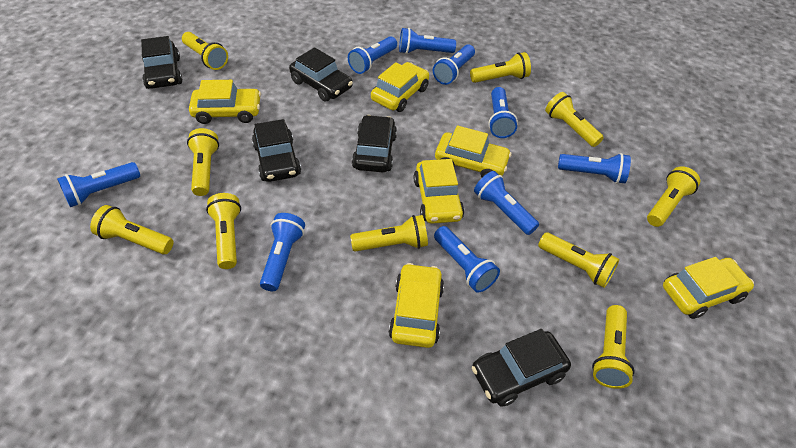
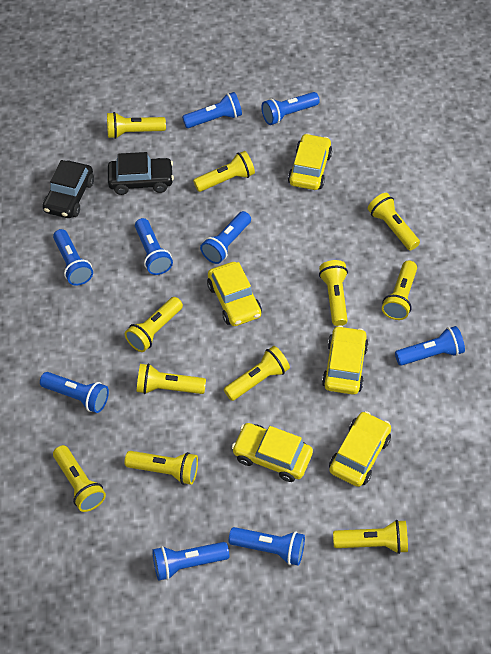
black car: [141,36,183,89] [252,119,301,182] [289,47,353,102] [352,115,397,172] [472,329,571,407] = 5 -> [43,160,94,218] [108,152,174,195] = 2
yellow car: [189,80,261,124] [371,62,429,112] [389,263,444,348] [414,159,464,224] [435,125,512,177] [663,257,754,319] = 6 -> [207,262,262,326] [232,423,313,482] [288,133,332,190] [322,325,369,395] [329,411,391,487] = 5
yellow flashlight: [90,205,173,254] [182,32,228,70] [187,128,219,196] [206,193,241,269] [350,215,428,252] [470,52,531,83] [538,233,619,288] [545,92,604,147] [592,305,635,389] [647,166,700,227] = 10 -> [53,445,106,512] [107,112,166,139] [125,297,183,352] [125,451,198,485] [137,363,206,394] [193,151,255,192] [224,346,290,401] [319,260,348,326] [333,520,408,554] [368,193,420,251] [382,260,417,320] = 11

